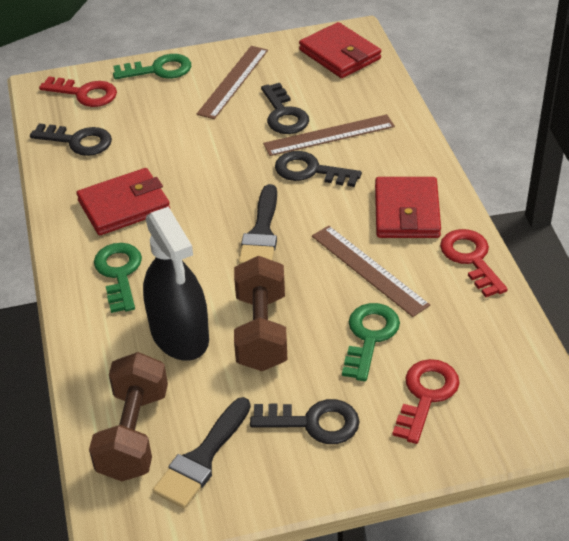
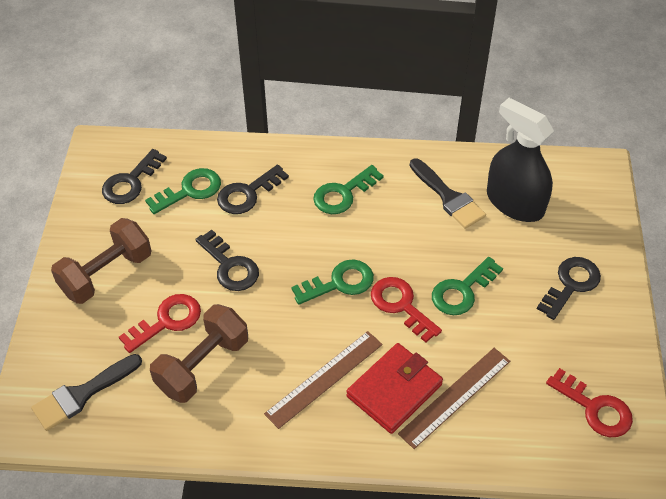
brown ruler: [196,46,268,119] [263,114,395,156] [312,226,430,317] = 3 -> [264,331,383,429] [398,348,510,449] = 2
green key: [94,243,142,313] [113,54,191,79] [342,303,400,381] = 3 -> [145,168,221,214] [291,259,374,305] [313,165,384,214] [432,257,503,315] = 4
red wallet: [76,168,170,235] [299,22,381,78] [375,177,441,238] = 3 -> [346,343,443,434] = 1

